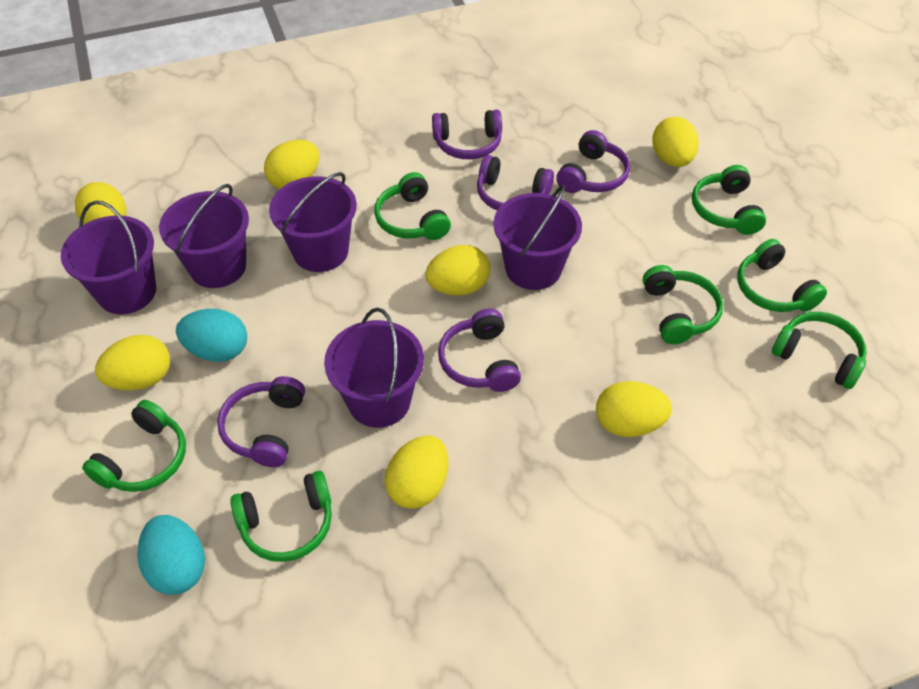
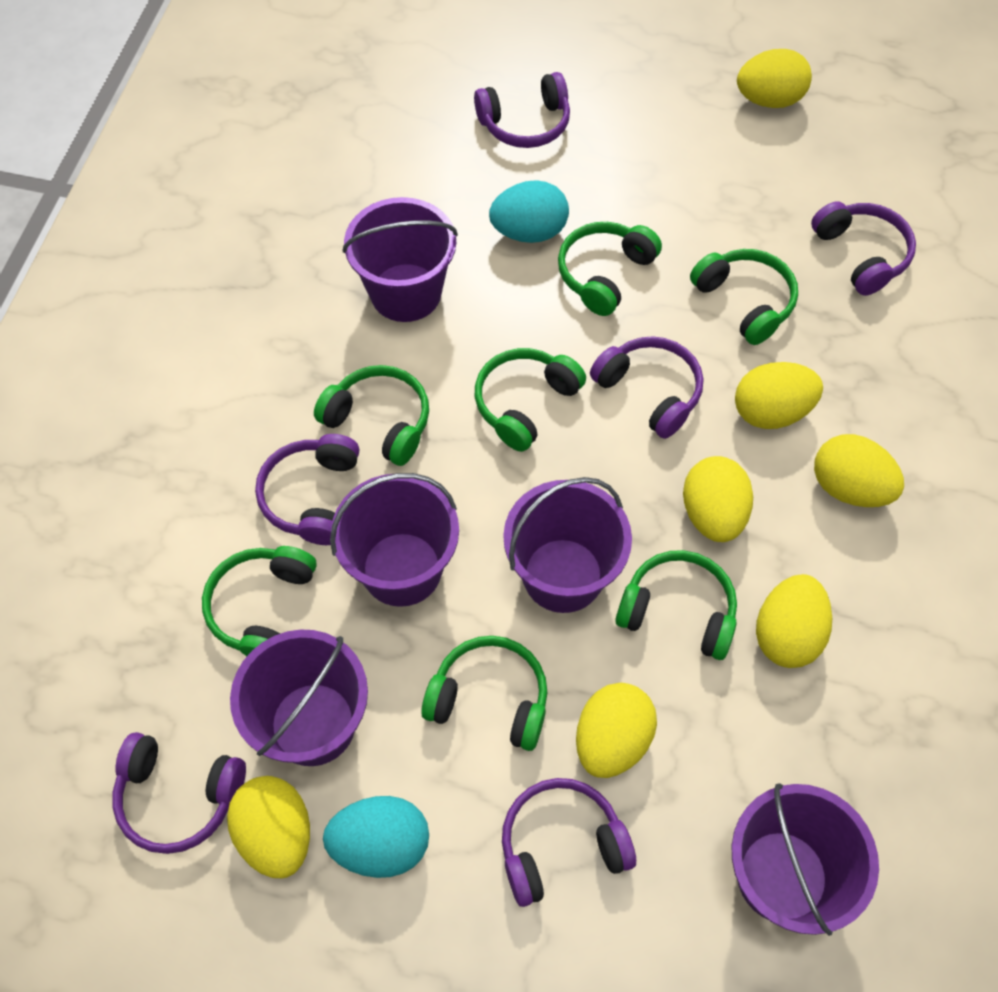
purple headphones: [217,376,305,467] [432,110,502,159] [438,308,521,392] [477,155,554,210] [556,130,630,193] = 5 -> [112,732,246,854] [255,434,359,545] [474,72,570,148] [502,778,636,907] [590,336,703,439] [811,201,916,296] = 6

